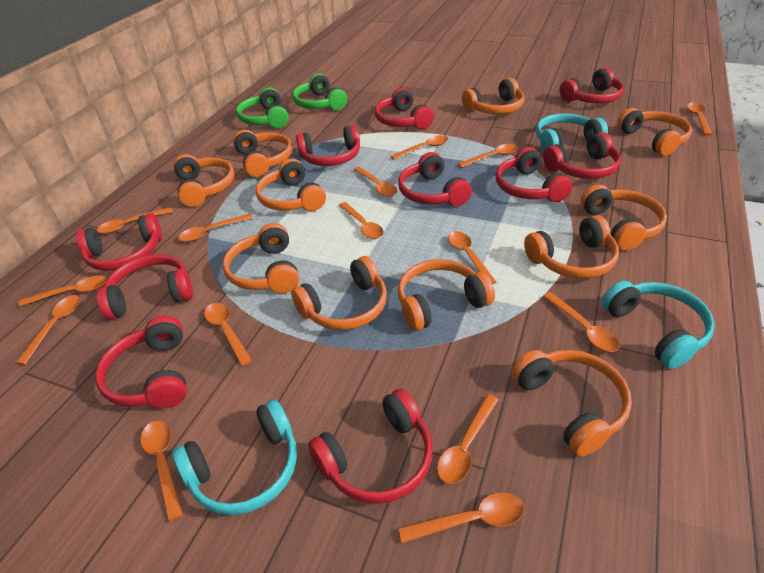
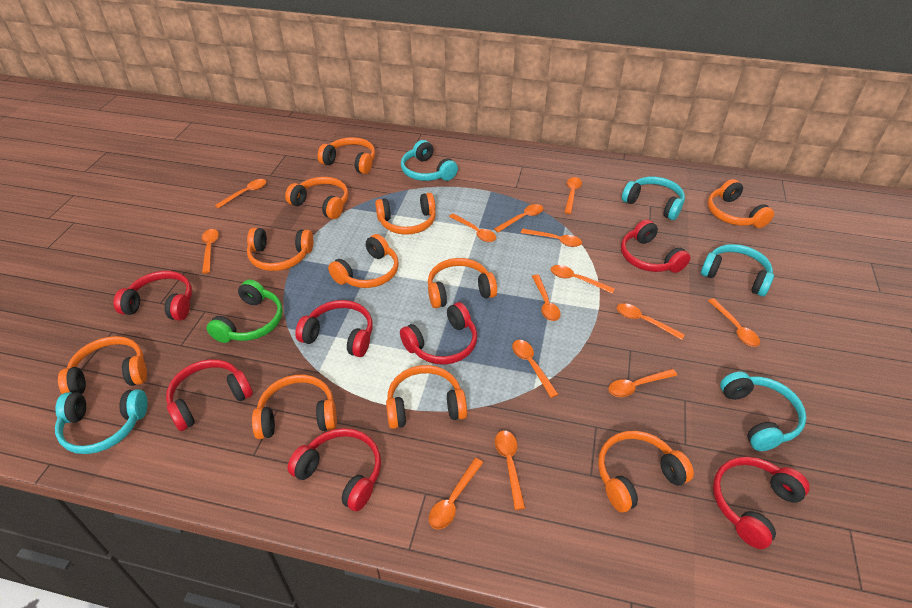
green headphones: [236,87,289,128] [293,73,347,110] = 2 -> [206,280,283,343] = 1
orange spoon: [16,295,80,365] [19,276,107,307] [97,207,173,234] [140,421,183,522] [178,214,253,242] [204,303,252,366] [339,202,384,239] [354,167,397,197] [391,135,448,160] [398,492,525,543] [437,394,499,484] [448,231,496,284] [458,144,518,168] [543,292,620,352] [687,102,712,136] = 15 -> [202,229,219,273] [215,179,266,208] [429,458,483,529] [449,213,496,242] [494,204,543,232] [495,431,525,510] [512,340,559,398] [521,229,582,247] [532,275,561,321] [550,265,615,294] [564,177,582,214] [608,369,677,397] [617,303,685,340] [708,298,760,347] = 14
red headphones: [76,213,162,271] [95,316,187,408] [97,254,193,320] [296,125,360,166] [308,389,433,504] [375,88,434,129] [398,152,472,206] [495,147,572,202] [543,132,621,179] [560,67,624,103] = 10 -> [114,271,192,321] [166,359,253,431] [287,428,381,511] [295,300,373,357] [400,302,477,365] [621,220,690,273] [713,457,810,549] = 7
turquoise headphones: [172,399,297,515] [536,113,608,151] [602,281,715,369] = 3 -> [55,389,148,454] [401,140,458,181] [622,177,685,220] [701,244,774,297] [720,372,806,451] = 5

